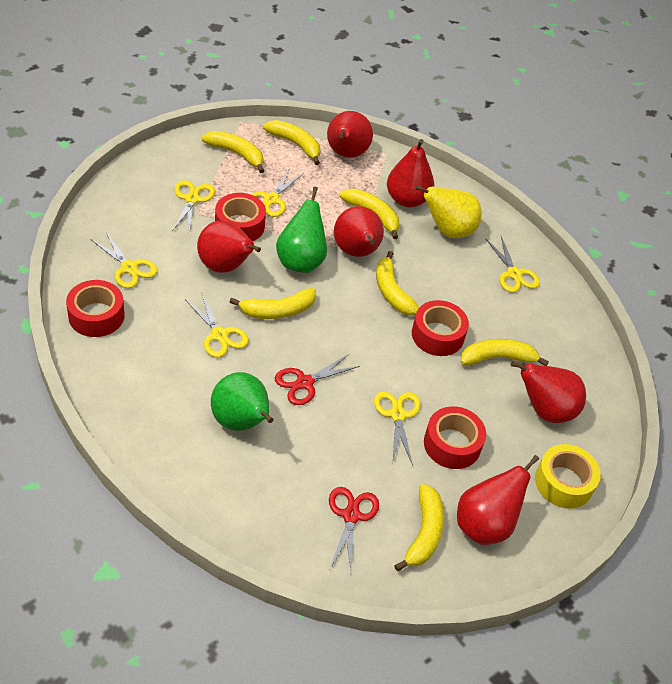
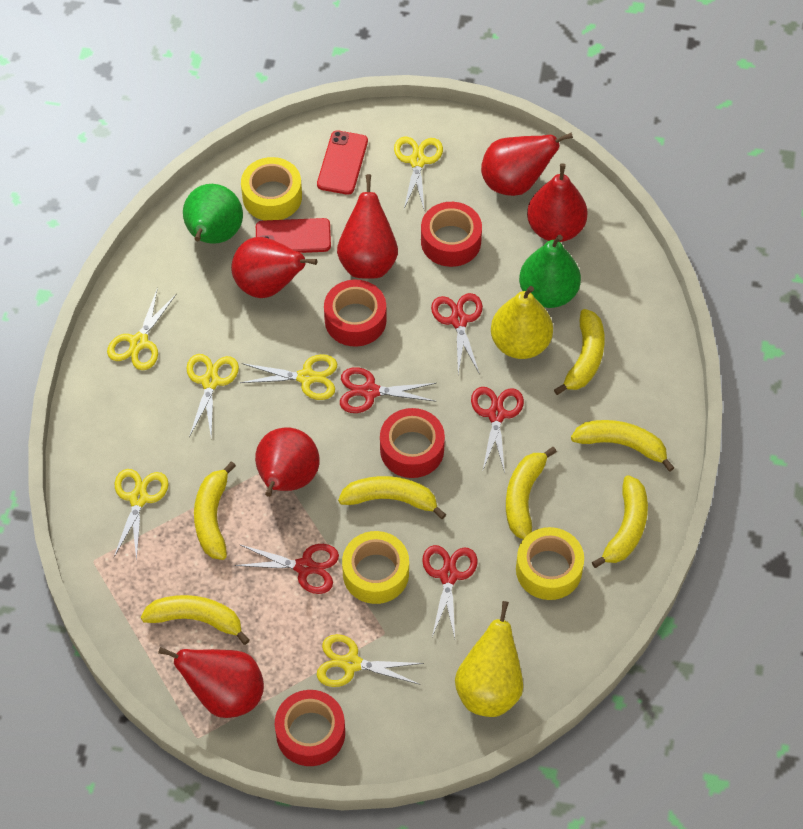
red phone: none = 0 -> [256,218,331,253] [317,130,368,195] = 2
red scissors: [275,354,360,405] [329,487,379,571] = 2 -> [234,544,339,594] [340,367,436,413] [422,545,478,638] [431,293,483,375] [471,387,524,473] = 5
yellow pear: [415,185,482,238] = 1 -> [455,601,523,717] [491,286,553,359] = 2
yellow tape: [535,444,601,509] = 1 -> [241,157,302,220] [342,531,409,604] [516,527,584,600] = 3

